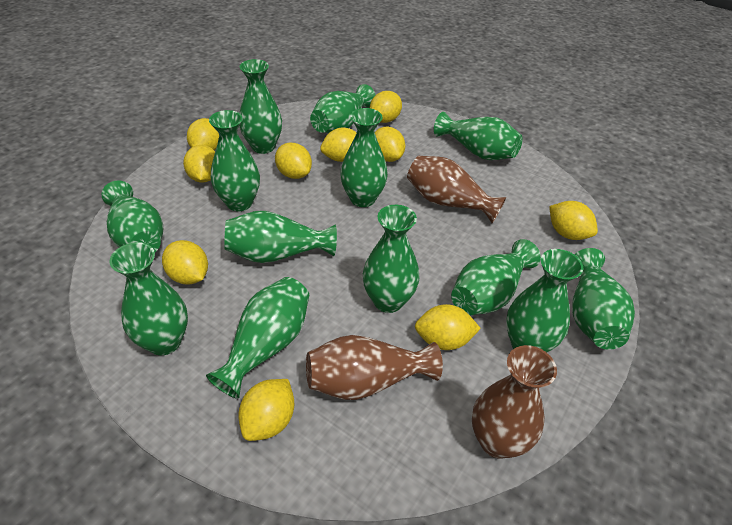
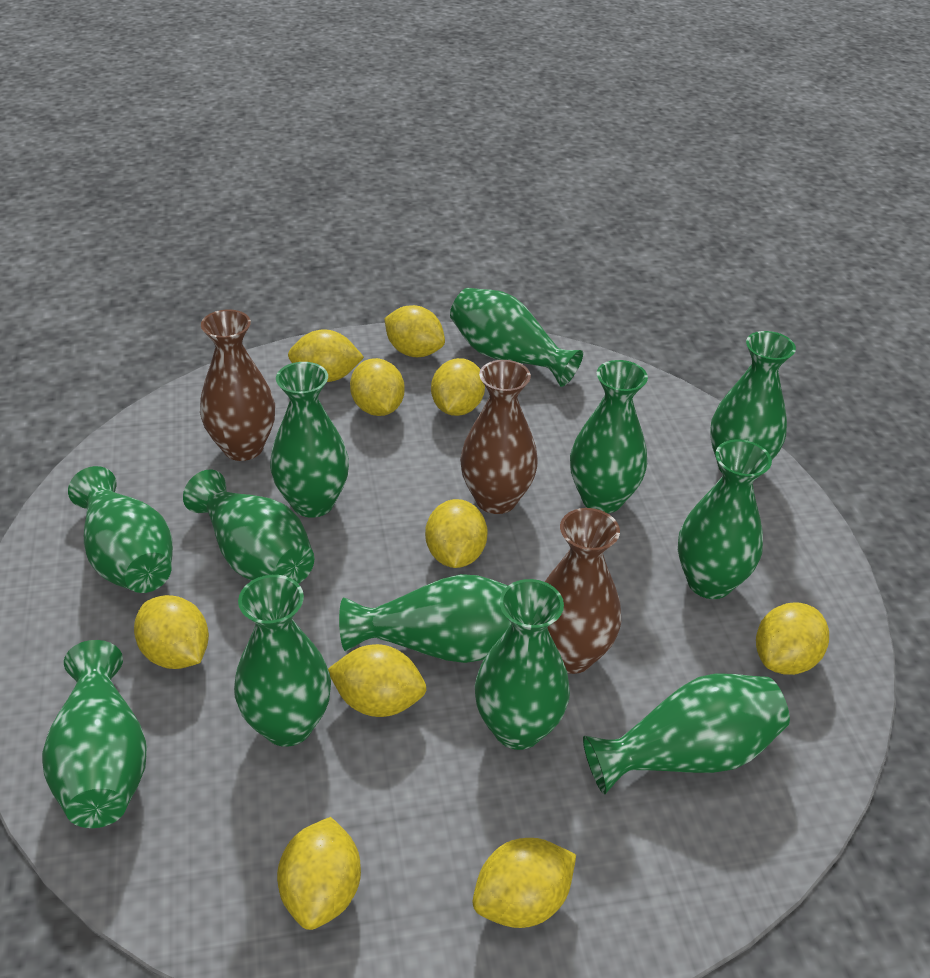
green vase: [102,180,163,252] [109,242,188,356] [206,277,309,399] [209,110,260,211] [224,211,337,263] [239,59,282,154] [310,84,375,133] [340,108,388,207] [363,205,420,313] [434,112,523,160] [451,239,541,315] [506,249,583,352] [572,248,635,350] = 13 -> [42,640,147,828] [68,466,173,593] [183,470,314,584] [234,575,331,747] [270,362,349,518] [339,574,511,663] [450,288,583,387] [475,579,570,750] [570,360,648,513] [583,673,790,795] [678,439,772,599] [710,331,796,472] = 12

